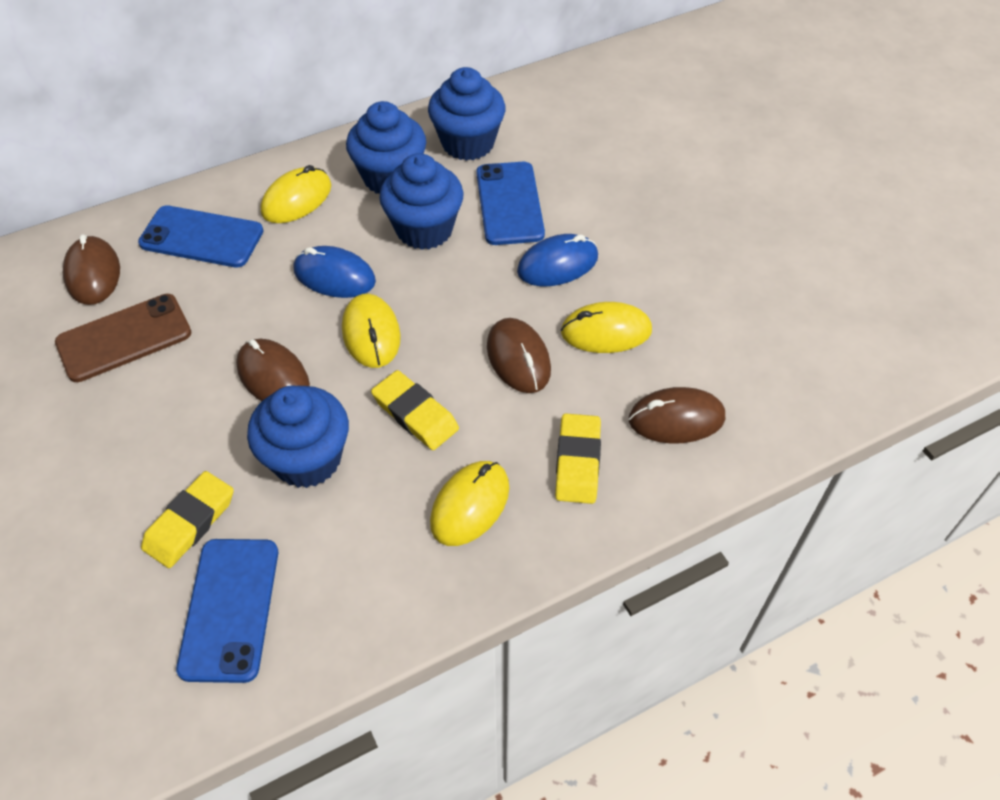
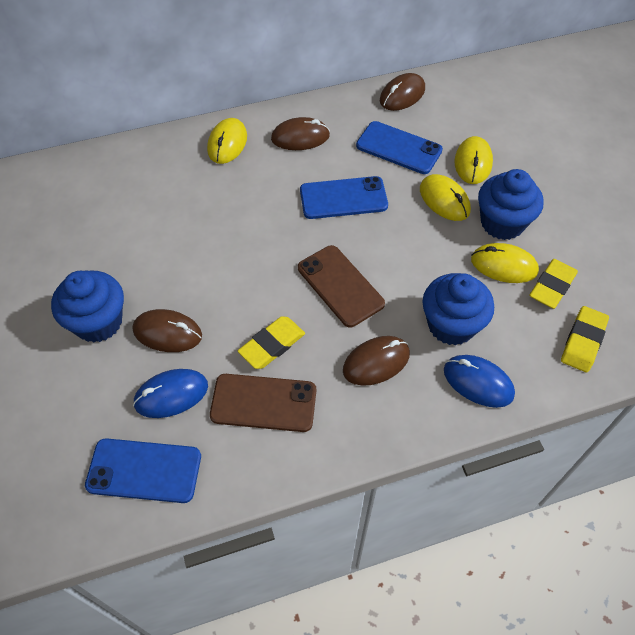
blue cupcake: [247,385,349,488] [346,101,426,194] [379,153,464,250] [428,67,506,161] = 4 -> [51,271,124,343] [422,273,494,346] [478,169,543,240] = 3
brown phone: [55,294,191,382] = 1 -> [210,374,316,432] [298,245,385,327] = 2

